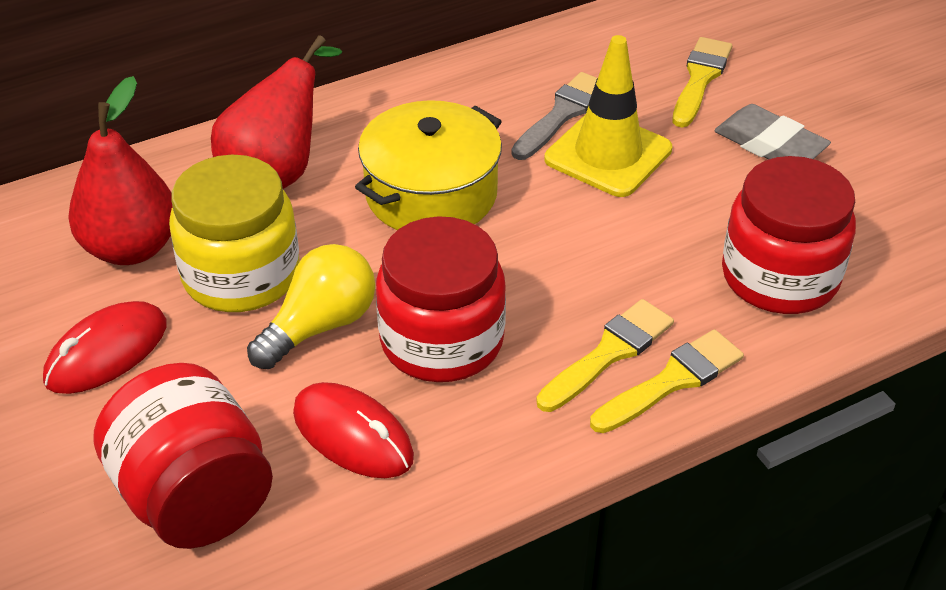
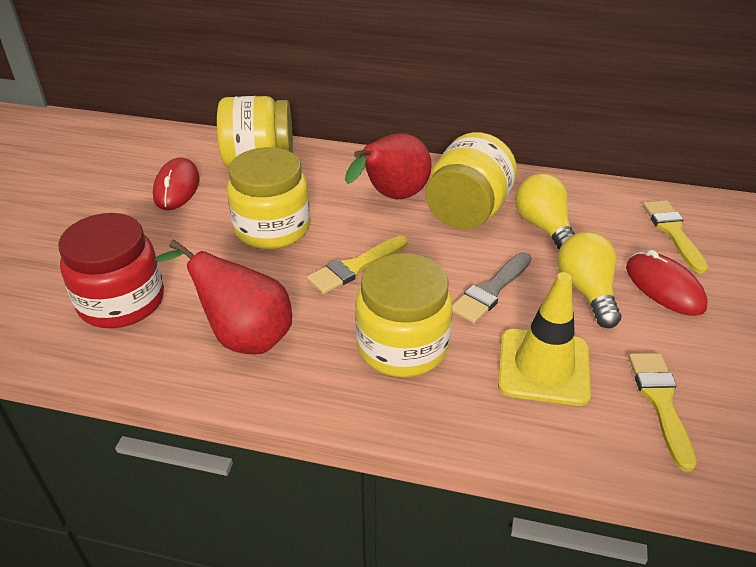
grey eraser: [714,104,831,159] = 1 -> none = 0
red jar: [94,363,273,549] [376,216,506,382] [722,156,856,314] = 3 -> [58,213,164,328] = 1
yellow jar: [169,155,300,312] = 1 -> [217,96,293,168] [227,147,310,249] [355,253,453,377] [426,132,517,230] = 4
yellow light bulb: [247,244,375,370] = 1 -> [515,173,575,250] [557,232,621,328] = 2
yellow pot: [355,100,502,230] = 1 -> none = 0

